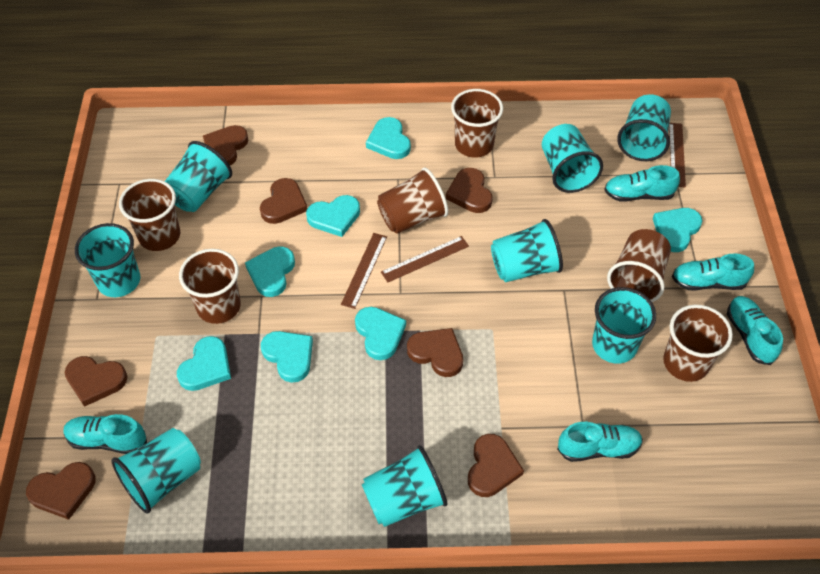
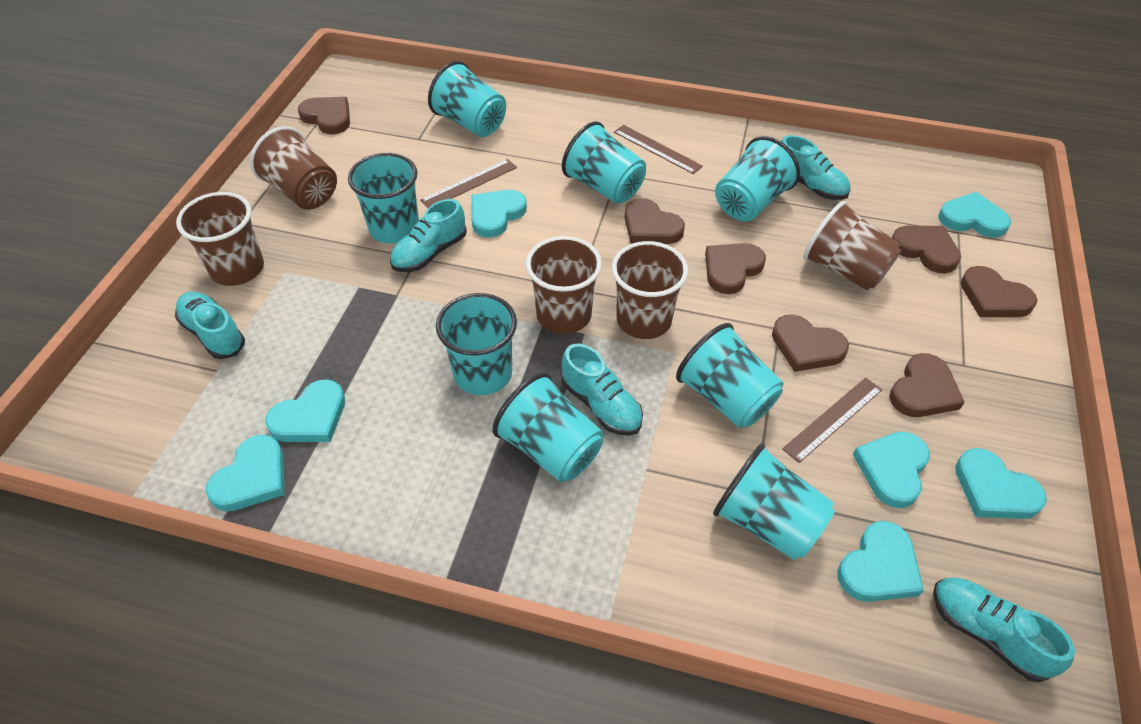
brown cup: [119,179,180,251] [179,249,241,324] [377,167,448,234] [451,89,503,158] [607,229,671,302] [663,305,733,382] = 6 -> [176,192,264,286] [250,126,337,210] [526,236,602,334] [612,241,688,339] [803,201,901,290] = 5

